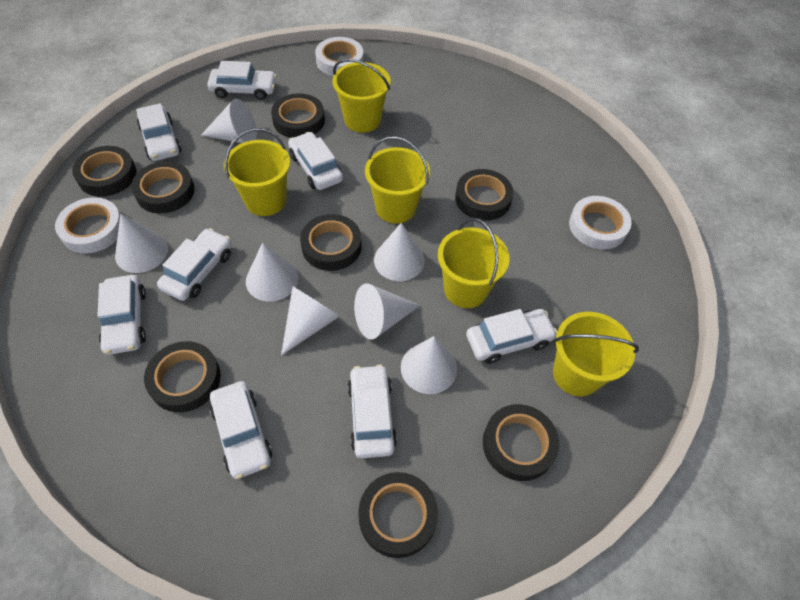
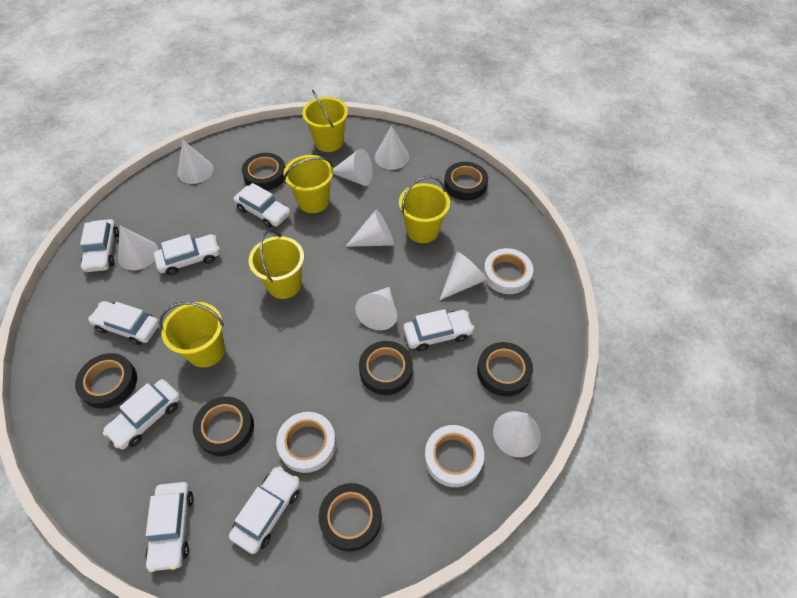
black tape: [72,146,137,197] [131,161,195,213] [144,341,221,412] [271,93,325,138] [300,214,362,271] [358,472,438,558] [455,169,514,221] [483,404,559,481] = 8 -> [75,353,137,409] [193,397,254,456] [242,153,285,191] [319,483,382,552] [359,341,413,395] [444,162,488,201] [477,342,533,396] = 7
white cone: [115,214,168,273] [201,99,257,143] [246,242,299,302] [281,286,340,356] [354,283,420,339] [374,223,425,281] [401,336,457,394] = 7 -> [118,225,158,270] [178,140,214,184] [333,149,373,186] [345,210,394,247] [355,287,397,330] [375,126,409,170] [440,252,487,300] [493,411,541,457] = 8

